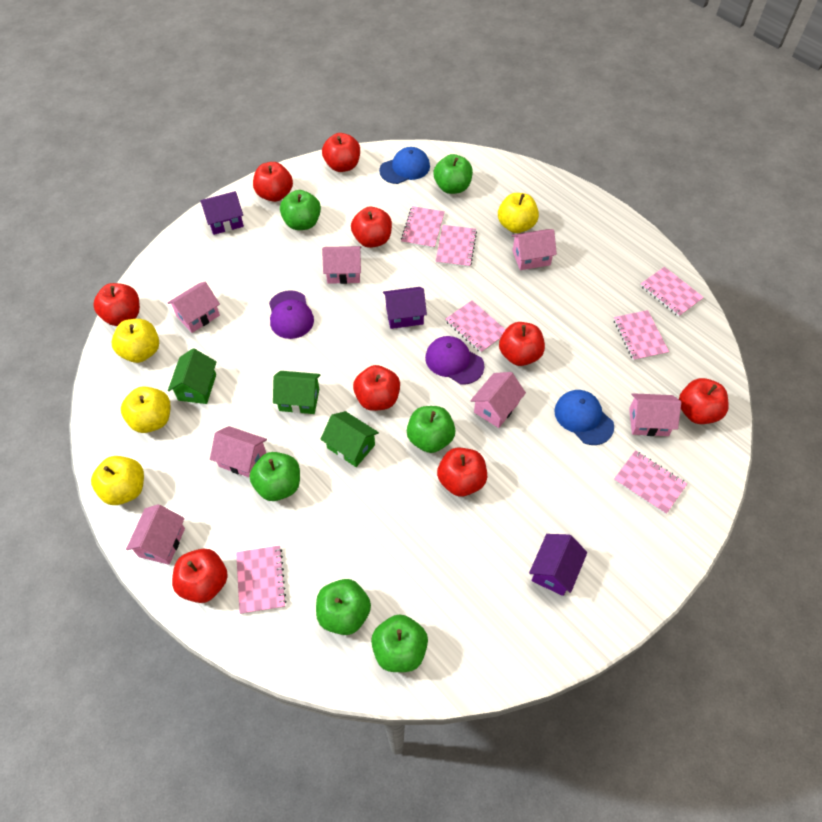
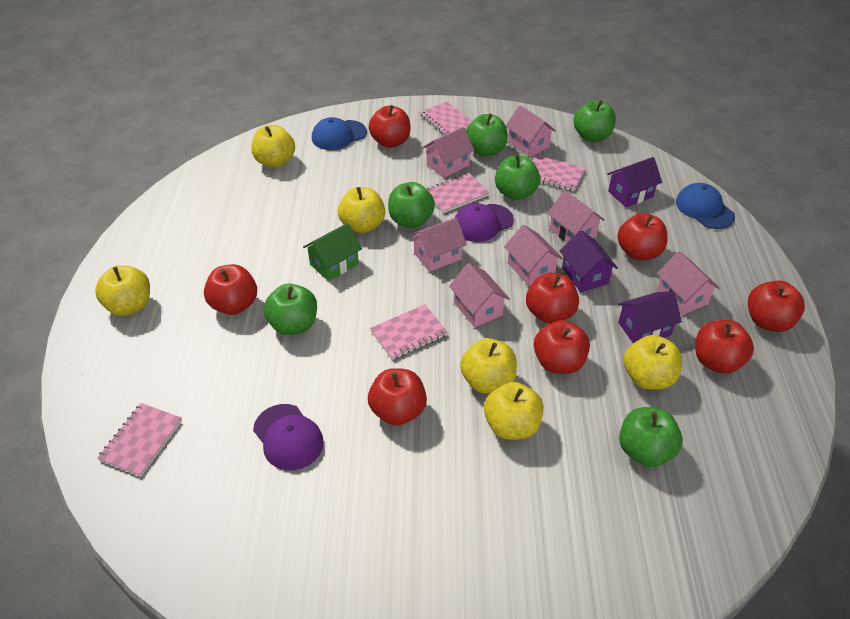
green house: [168,349,217,404] [273,371,320,414] [320,411,379,467] = 3 -> [303,223,362,281] = 1
pink notebook: [236,545,287,614] [401,206,445,249] [436,225,477,268] [445,300,506,353] [614,310,669,361] [614,450,687,515] [640,267,704,317] = 7 -> [97,403,182,477] [370,304,448,360] [420,102,472,135] [426,173,489,213] [533,155,586,191] = 5
red apple: [93,283,140,326] [172,549,228,603] [253,162,293,202] [322,133,360,172] [351,207,392,248] [353,365,400,411] [437,448,487,497] [499,322,545,366] [679,378,729,424] = 9 -> [204,264,257,315] [368,368,427,425] [369,105,411,148] [526,273,579,324] [534,320,590,374] [617,213,668,260] [695,320,754,374] [748,280,805,332] = 8
yellow apple: [91,456,144,505] [112,319,159,363] [121,386,171,433] [498,193,539,233] = 4 -> [95,265,150,316] [251,125,295,168] [338,187,385,233] [460,338,517,394] [484,382,544,440] [624,335,682,389] = 6

